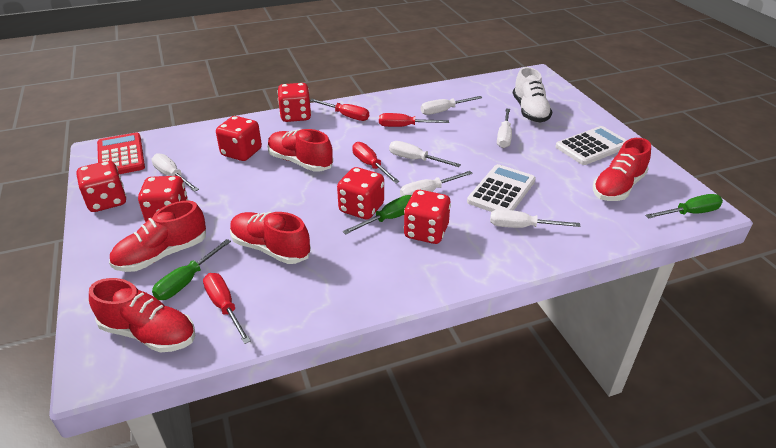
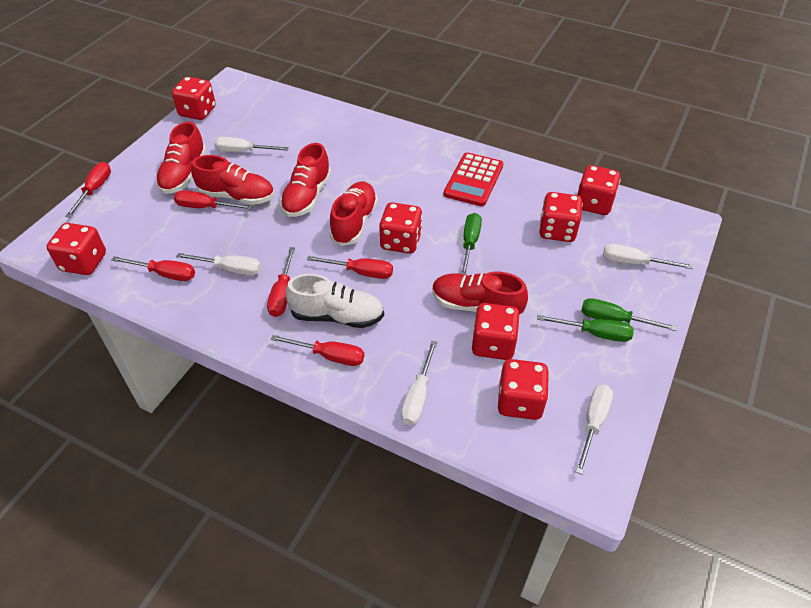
red dice: [77,161,126,212] [138,176,188,222] [216,116,262,161] [277,83,311,122] [337,167,384,219] [404,190,451,244] = 6 -> [46,223,106,275] [172,77,216,120] [379,202,423,254] [472,303,520,360] [498,359,549,420] [539,192,583,242] [577,165,621,215] = 7
red screwdriver: [203,273,251,344] [310,99,369,121] [352,142,400,183] [379,113,449,127] = 4 -> [65,162,111,218] [111,256,195,281] [174,190,253,210] [267,247,295,317] [271,335,364,366] [307,256,393,279] = 6
white calculator: [467,164,536,212] [555,126,627,165] = 2 -> none = 0
white screwdriver: [152,153,199,192] [389,141,461,167] [400,171,473,197] [421,96,482,115] [490,209,581,228] [497,109,512,148] = 6 -> [176,253,261,276] [214,137,289,152] [401,341,437,425] [576,385,613,475] [603,244,693,269] = 5

